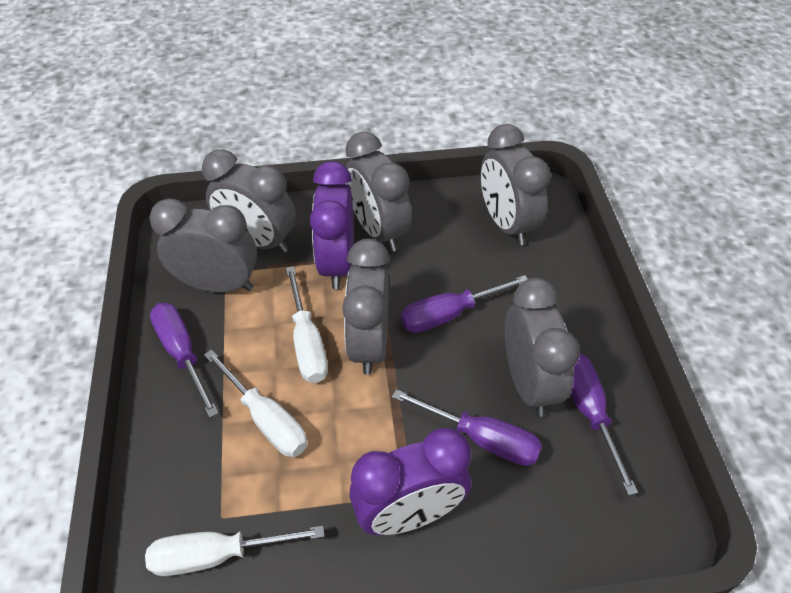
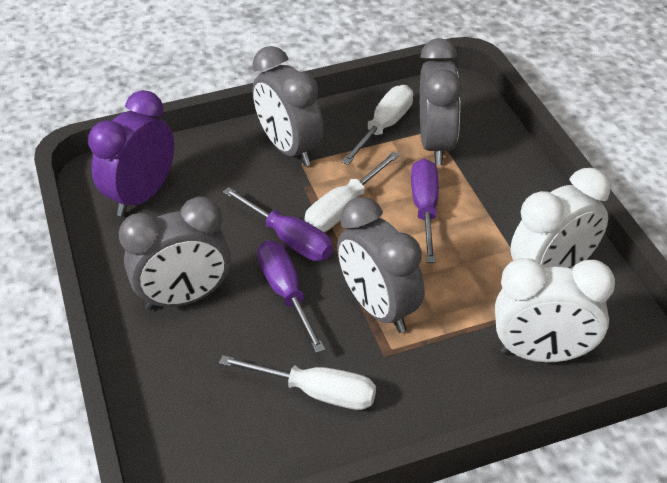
grey clock: [150,198,257,293] [202,149,296,253] [342,239,390,375] [345,132,412,252] [481,124,551,245] [505,278,580,417] = 6 -> [119,196,231,310] [252,46,324,166] [337,197,425,333] [420,38,462,165] = 4
purple clock: [310,161,354,289] [349,428,471,535] = 2 -> [88,90,174,217] = 1
purple screwdriver: [150,303,218,418] [392,389,542,466] [401,275,528,333] [570,354,638,495] = 4 -> [223,187,333,261] [257,241,325,353] [411,159,439,263] = 3
white clock: none = 0 -> [495,258,615,362] [510,168,610,269] = 2

